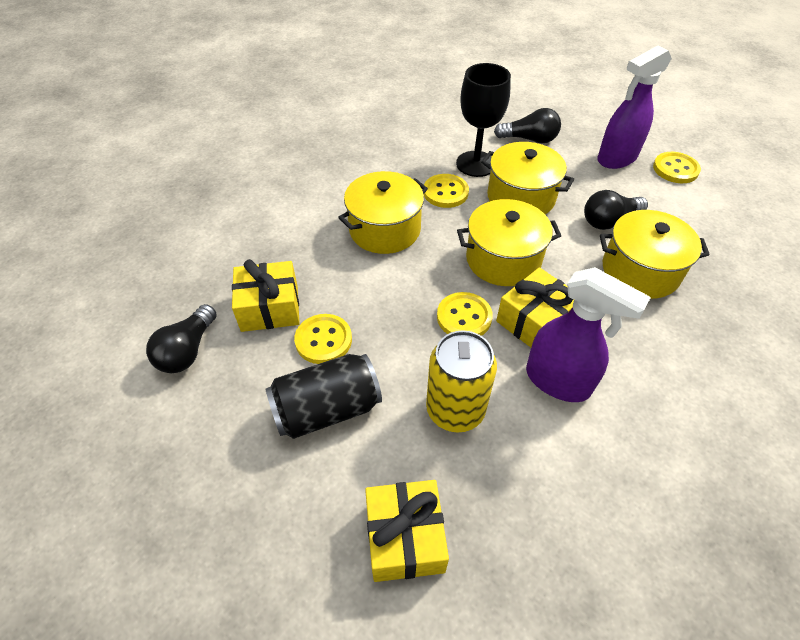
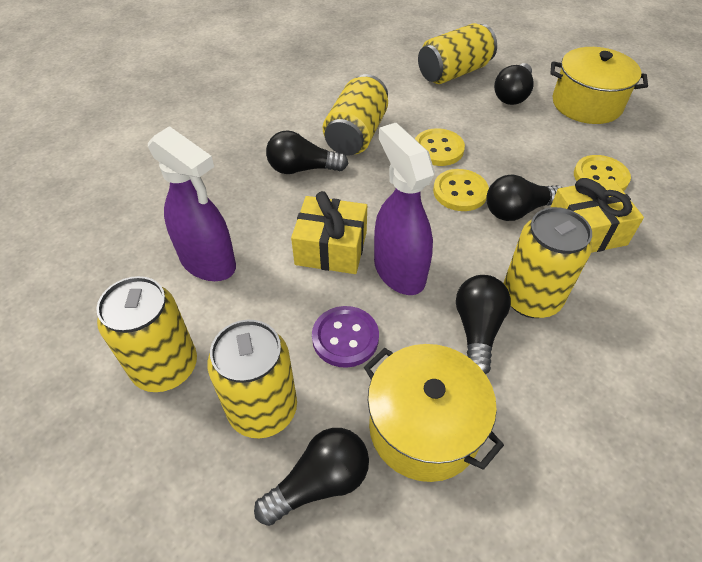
black can: [265,354,382,439] = 1 -> none = 0
black goblet: [456,63,511,177] = 1 -> none = 0
black light bulb: [146,304,217,373] [494,108,561,144] [584,190,648,230] = 3 -> [254,428,369,526] [266,130,348,174] [456,275,511,374] [486,174,562,221] [494,63,534,105] = 5
purple button: none = 0 -> [312,306,379,368] = 1
yellow button: [294,314,352,364] [424,174,469,208] [437,292,493,336] [653,152,701,183] = 4 -> [415,128,465,166] [433,169,489,211] [574,155,631,191] = 3
yellow can: [426,330,497,432] = 1 -> [96,276,197,392] [208,320,297,438] [323,74,388,156] [418,23,497,84] [503,207,592,318] = 5
yellow gift: [232,259,300,332] [365,480,449,582] [496,267,574,348] = 3 -> [291,191,367,274] [550,178,644,253] = 2
yellow pot: [338,171,428,254] [457,199,561,286] [481,142,574,214] [600,210,710,299] = 4 -> [364,344,504,482] [550,47,648,124] = 2

